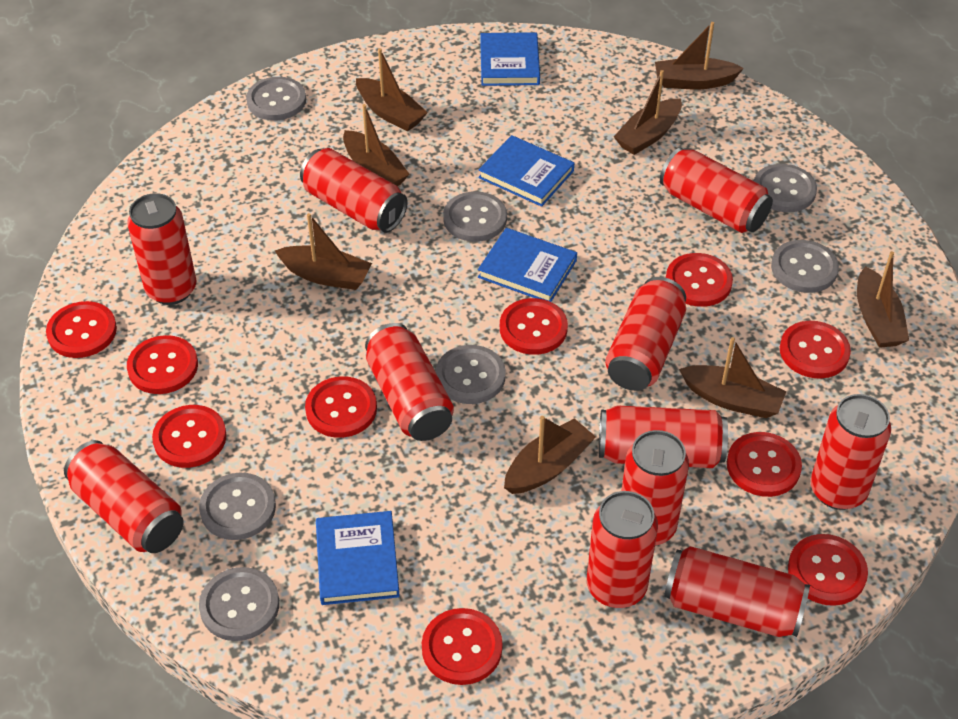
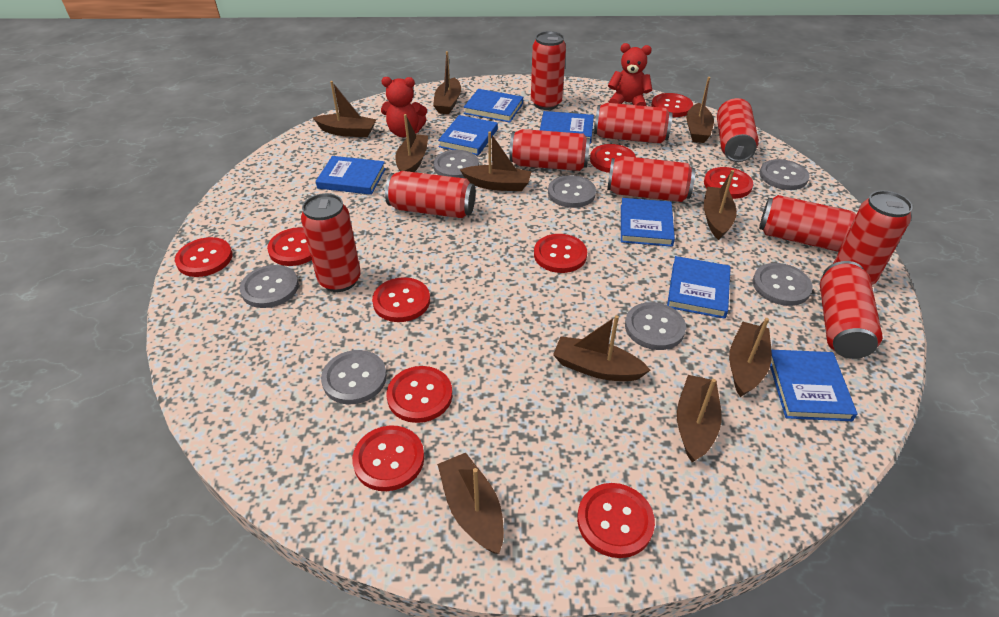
blue book: [316,511,400,605] [478,135,574,207] [478,228,577,302] [480,32,540,86] = 4 -> [316,156,386,195] [438,115,498,156] [464,89,523,123] [540,111,594,144] [621,198,675,247] [667,256,731,319] [770,350,857,421] = 7
brown boat: [275,213,372,290] [343,104,410,186] [356,48,428,132] [504,416,596,494] [614,70,682,155] [655,22,744,89] [679,337,787,418] [857,251,909,348] = 8 -> [313,81,376,137] [395,114,428,172] [433,51,461,114] [437,453,504,554] [460,131,531,191] [553,315,651,381] [677,375,721,462] [686,77,714,143] [704,170,737,240] [729,318,772,397] = 10
red can: [64,440,184,553] [127,193,197,305] [300,148,408,232] [365,323,454,441] [587,491,658,608] [599,405,728,468] [605,277,686,391] [621,430,689,546] [660,148,773,233] [664,546,810,637] [811,394,891,510] = 11 -> [301,193,361,292] [385,171,475,218] [509,129,590,171] [531,31,566,110] [594,103,672,144] [607,156,695,202] [717,98,759,162] [759,195,856,252] [820,261,883,359] [833,191,913,285] = 10
red teddy bear: none = 0 -> [381,77,427,137] [608,43,652,106] = 2

